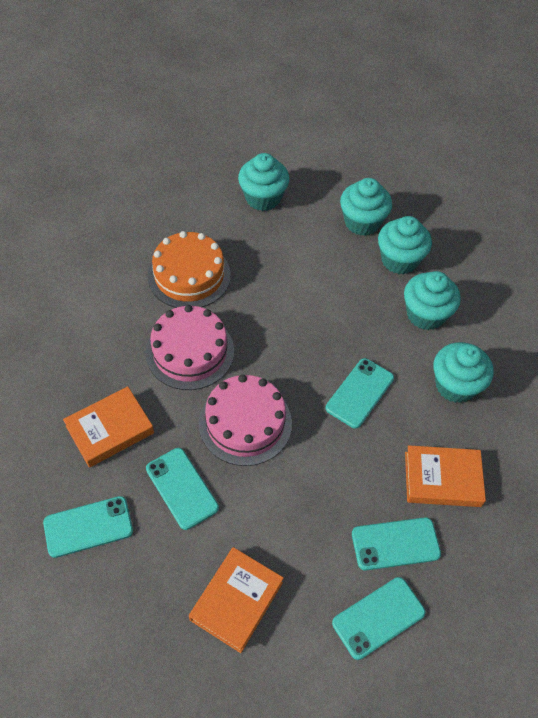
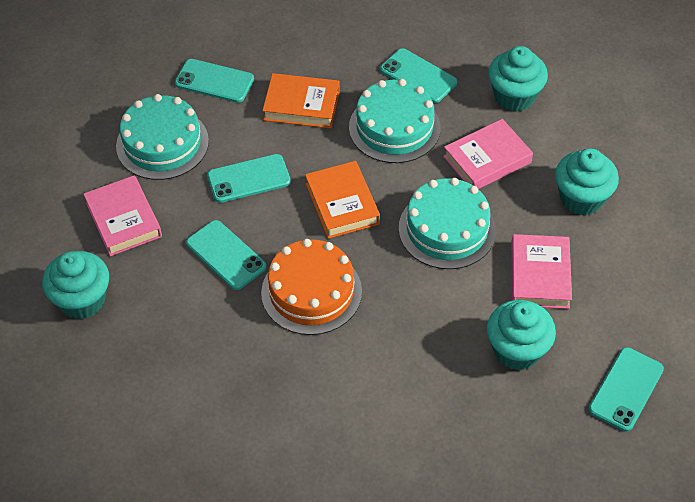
orange book: [63,386,154,468] [189,547,284,653] [405,445,486,507] = 3 -> [262,73,340,128] [305,161,380,239] = 2
pink book: none = 0 -> [83,175,162,256] [443,119,533,189] [511,234,572,309] = 3
pink cake: [146,305,234,390] [199,374,292,466] = 2 -> none = 0
turquoise cake: none = 0 -> [116,94,209,180] [349,79,441,163] [399,178,496,269] = 3
turquoise cupcake: [238,153,289,211] [340,178,392,236] [378,216,432,274] [404,271,461,330] [433,342,493,403] = 5 -> [42,251,109,319] [487,300,556,370] [488,46,548,112] [555,148,619,215] = 4

